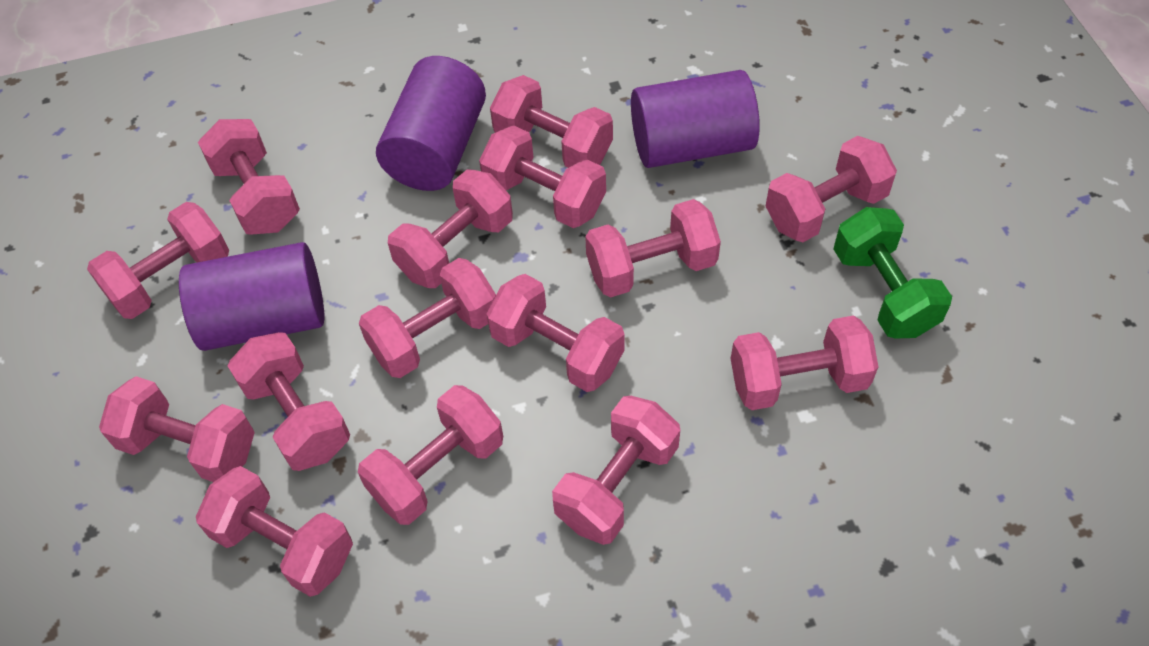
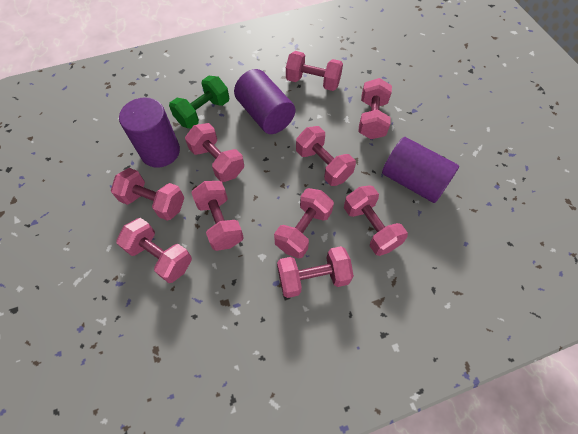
pink dumbbell: [87,202,229,319] [99,376,255,482] [196,466,353,597] [198,119,300,235] [228,332,350,471] [358,385,503,525] [359,258,496,378] [388,169,513,288] [479,125,606,228] [487,274,625,392] [490,75,613,168] [552,396,680,545] [585,199,721,298] [731,315,878,410] [766,136,897,242] = 15 -> [111,168,184,221] [116,218,192,283] [185,123,244,182] [191,181,244,251] [274,188,334,259] [277,246,354,298] [286,51,343,91] [296,126,356,186] [344,185,408,256] [358,78,392,139] = 10

